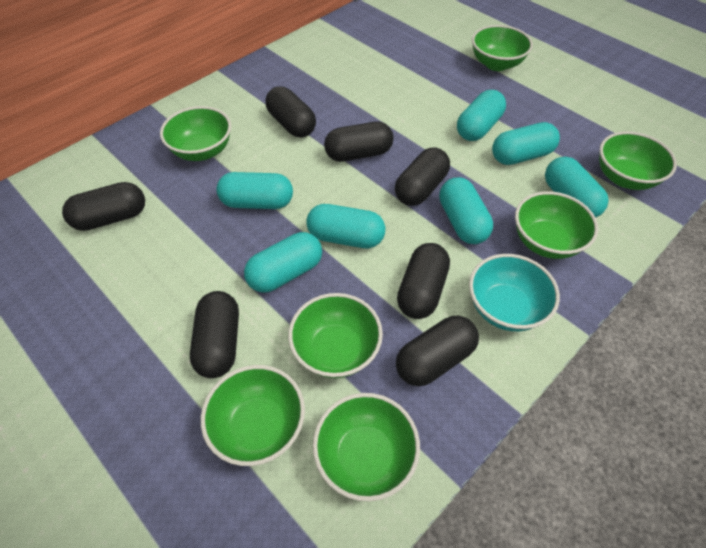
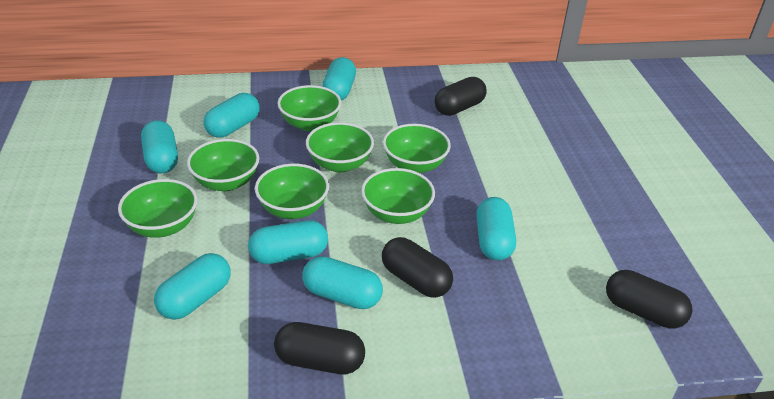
black capsule: [62,182,145,231] [190,291,239,378] [265,86,316,137] [324,122,393,162] [395,148,450,206] [396,316,479,386] [397,243,450,319] = 7 -> [274,322,365,374] [382,237,453,298] [434,77,486,116] [606,270,692,329] = 4
turquoise bowl: [469,254,560,331] = 1 -> none = 0

